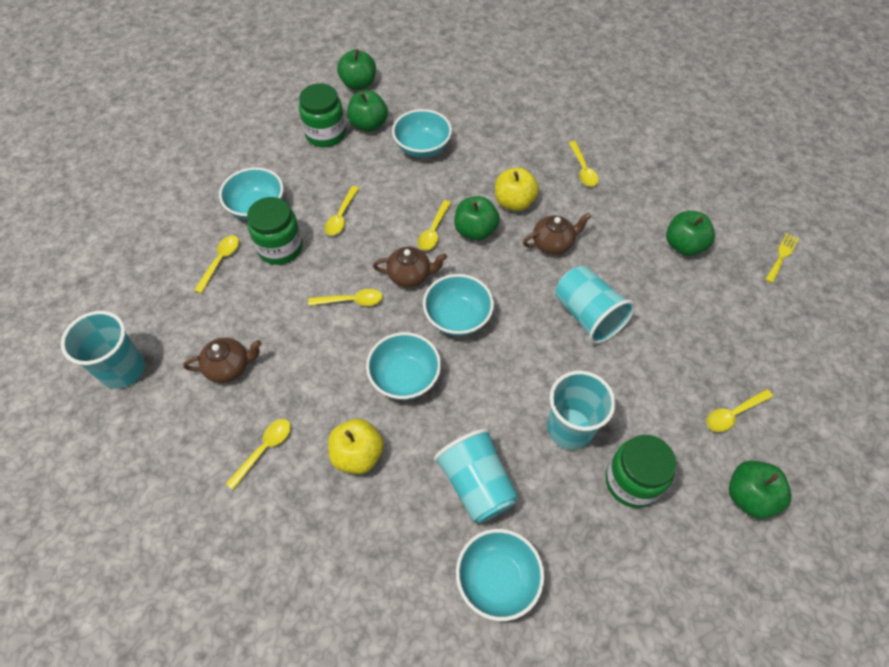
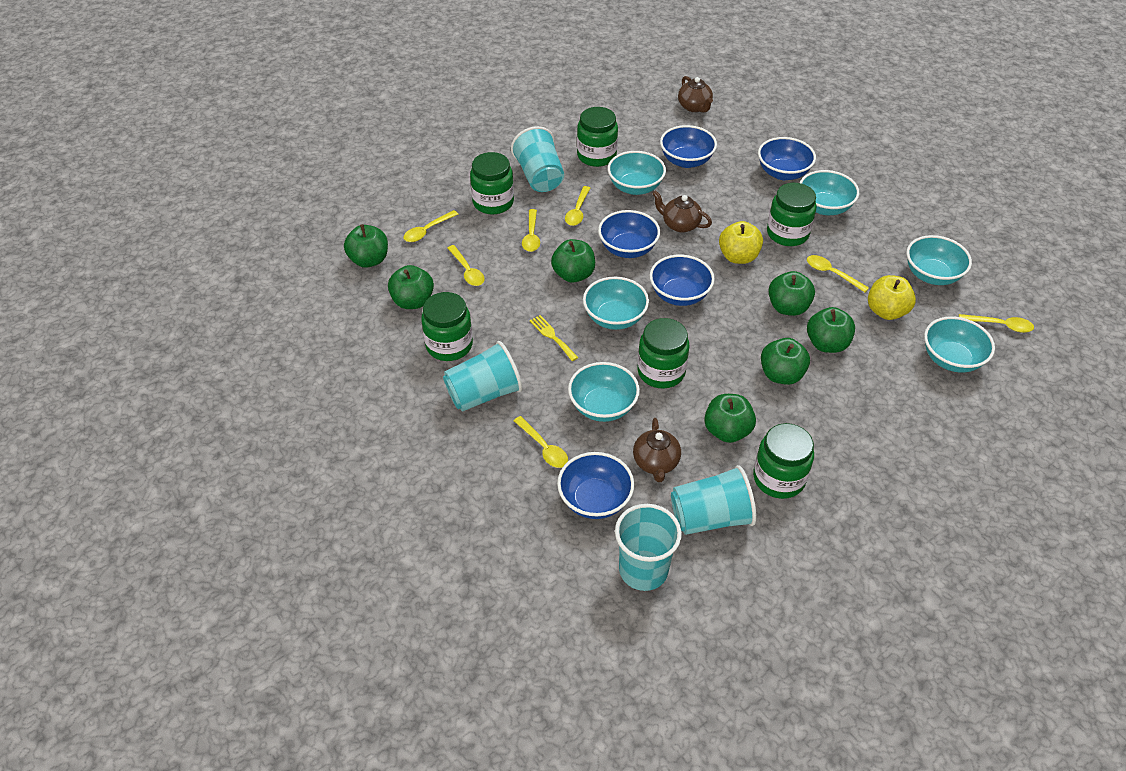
blue bowl: none = 0 -> [557,452,634,519] [598,210,660,258] [650,255,715,306] [660,125,717,168] [758,137,816,180] = 5
green apple: [337,49,376,90] [347,90,388,132] [454,196,500,241] [666,211,715,256] [729,461,792,519] = 5 -> [344,224,388,268] [388,265,434,309] [551,239,595,283] [704,394,756,443] [761,338,810,385] [768,271,815,316] [807,307,855,353] = 7
green jar: [247,197,303,265] [299,83,346,147] [605,435,677,508] = 3 -> [421,292,473,361] [470,152,514,214] [577,107,618,167] [637,318,689,388] [753,423,814,499] [767,183,816,246] = 6
turquoise bowl: [219,167,284,220] [366,332,441,400] [392,109,452,158] [423,274,494,336] [456,529,544,621] = 5 -> [568,362,640,422] [583,277,649,330] [608,151,666,195] [800,170,859,215] [906,235,972,285] [924,316,995,373] = 6

